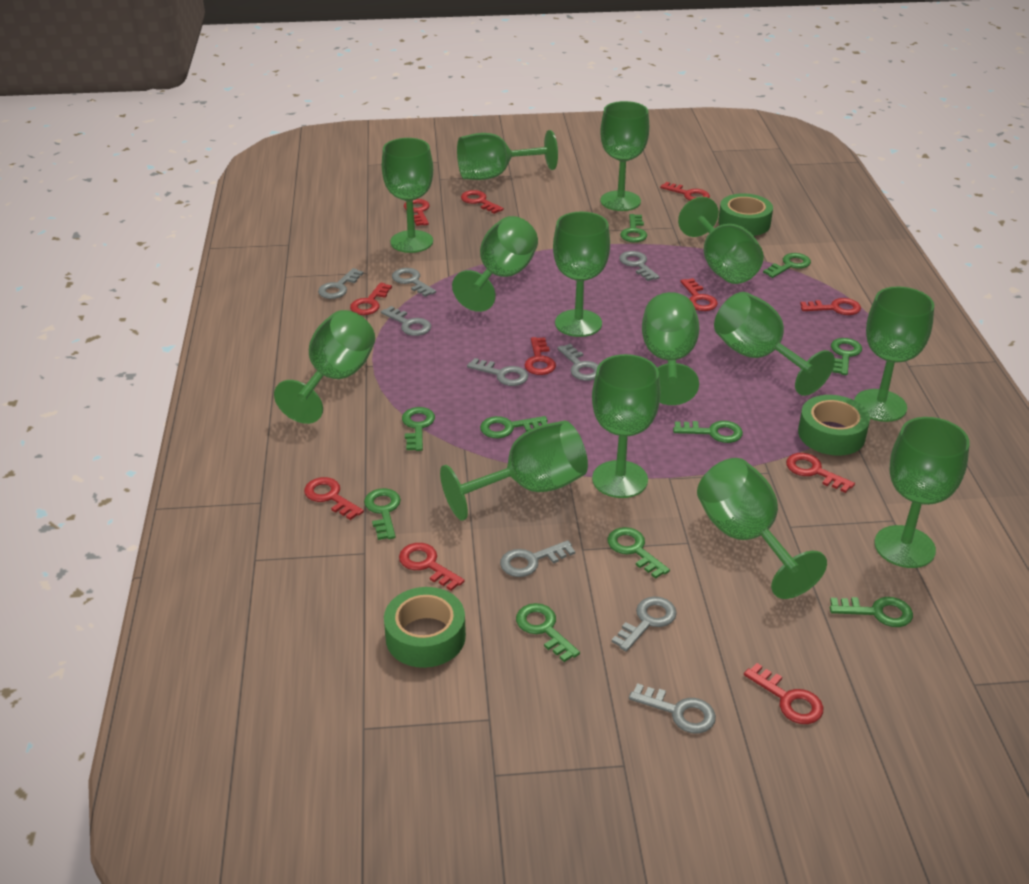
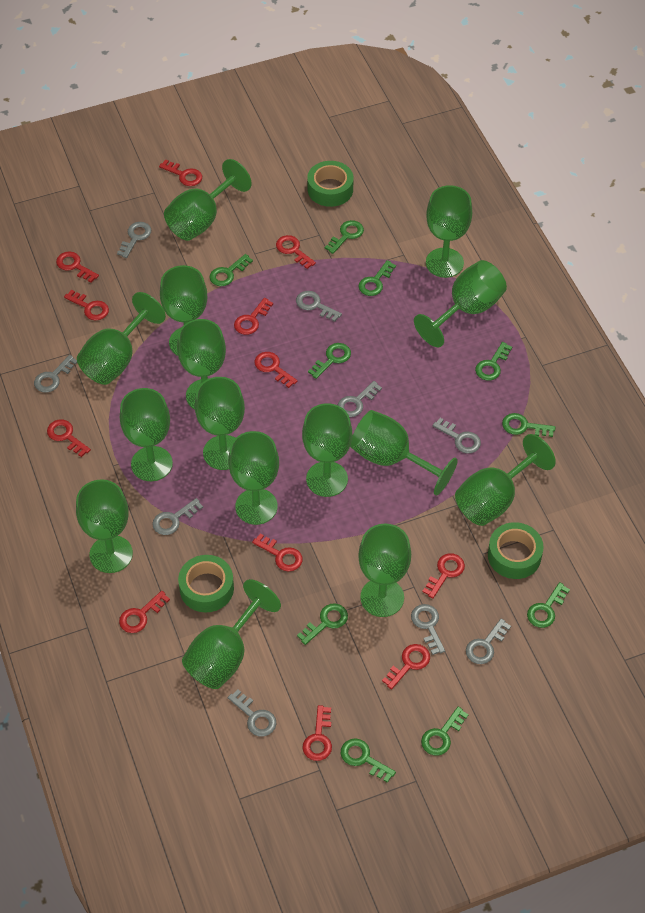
green goblet: [274,310,375,424] [382,138,433,253] [440,421,588,521] [452,216,538,312] [457,130,558,180] [553,212,610,337] [592,354,660,498] [600,101,649,211] [642,292,699,405] [678,197,764,284] [697,458,827,599] [714,292,835,396] [854,287,934,422] [874,417,970,568] = 14 -> [76,479,133,573] [77,292,166,385] [120,388,173,481] [160,265,207,356] [164,159,252,241] [177,319,226,409] [182,579,281,689] [195,377,245,470] [228,431,279,525] [302,403,352,497] [350,410,458,495] [358,524,411,617] [414,260,507,347] [426,185,472,278] [455,434,556,526] = 15
red key: [304,477,364,520] [350,283,392,315] [399,543,465,591] [404,199,430,226] [461,190,504,214] [524,337,556,375] [660,182,710,201] [680,278,718,311] [744,663,823,724] [786,453,855,493] [800,298,861,315] = 11 -> [47,420,91,457] [56,252,99,283] [64,290,109,320] [119,591,170,633] [159,159,202,186] [234,298,273,335] [252,533,303,571] [254,352,298,388] [276,235,316,269] [302,705,332,761] [382,644,430,690] [422,554,465,599] = 12

